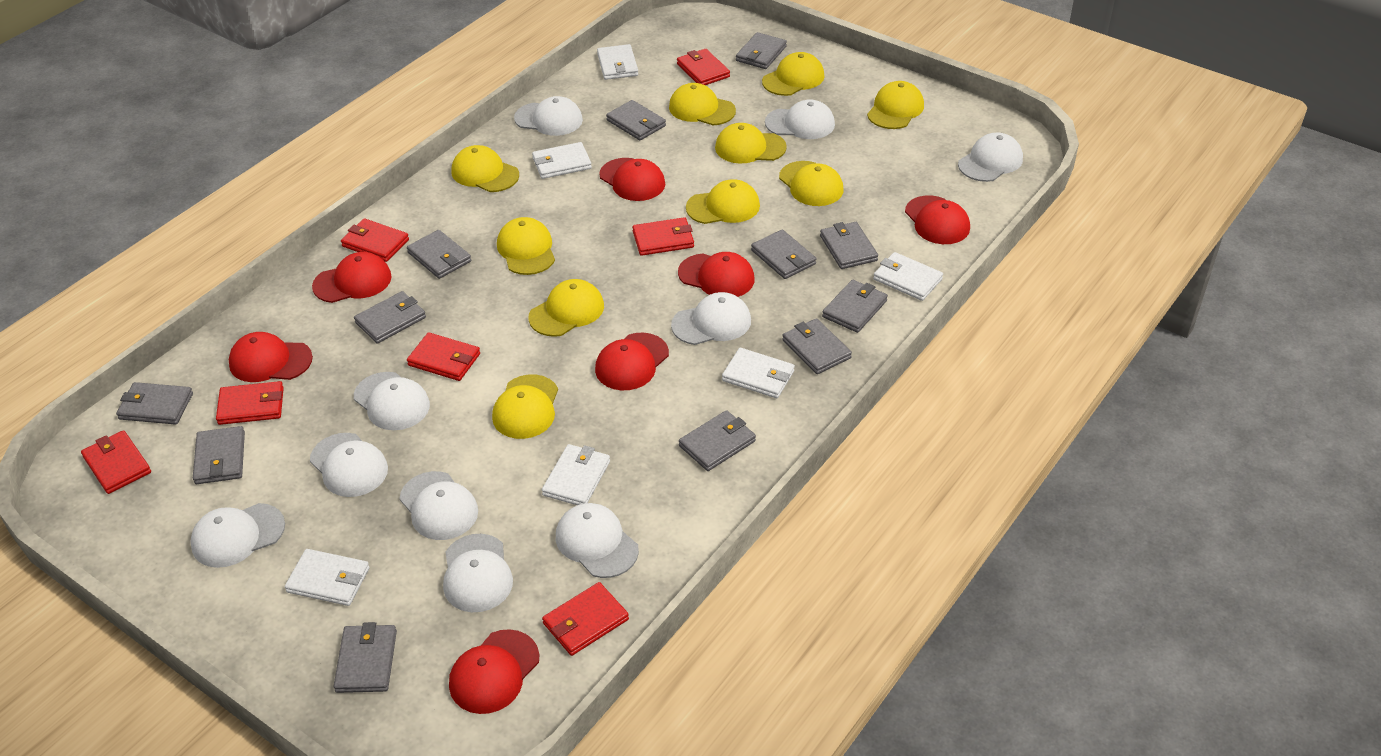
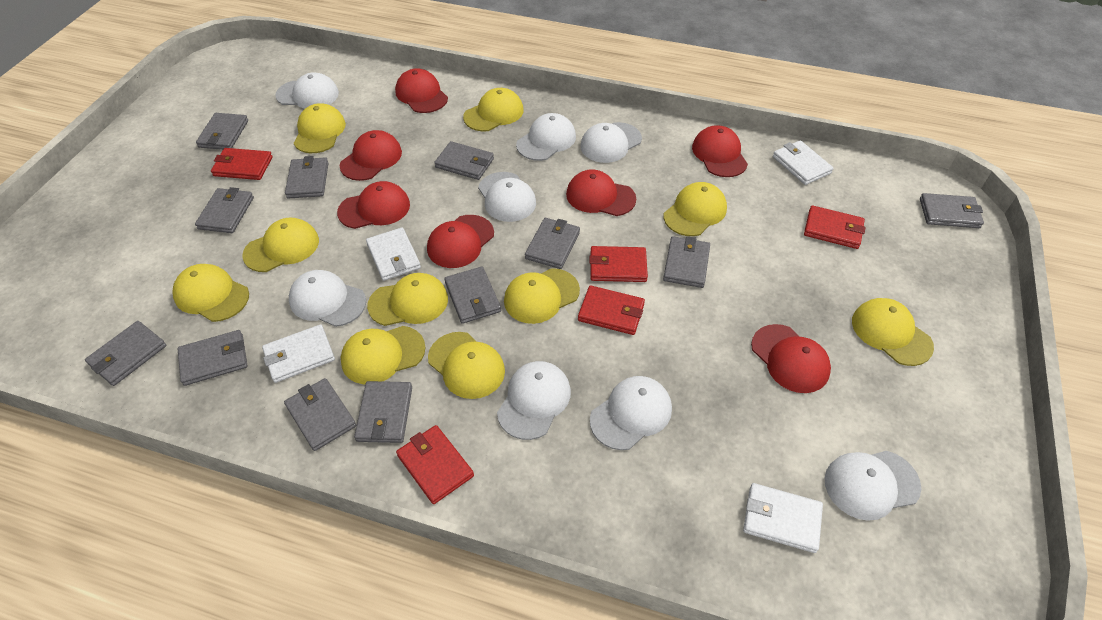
red wallet: [81,430,151,494] [216,381,284,425] [341,218,409,262] [407,332,480,381] [542,582,629,656] [632,217,694,256] [677,49,730,85] = 7 -> [211,148,273,180] [396,425,474,504] [578,285,645,335] [589,246,648,282] [804,205,865,249] = 5
white cap: [190,503,285,568] [310,433,388,497] [354,372,430,430] [399,471,478,540] [443,534,513,612] [514,96,583,136] [556,503,639,578] [671,292,751,345] [765,99,835,139] [958,133,1023,182] = 10 -> [275,73,339,109] [289,270,366,327] [478,172,536,222] [497,361,571,440] [516,113,576,161] [580,122,642,163] [590,376,672,450] [825,451,921,521] = 8
white wallet: [285,549,369,606] [532,142,592,179] [542,444,610,505] [597,44,638,80] [722,348,795,398] [873,252,943,301] = 6 -> [262,324,335,383] [366,227,421,281] [743,483,823,553] [773,140,834,185] = 4

